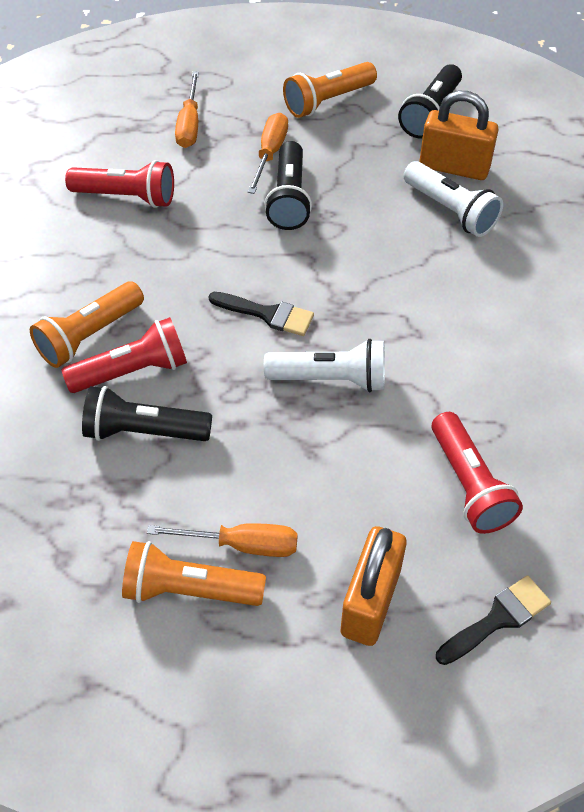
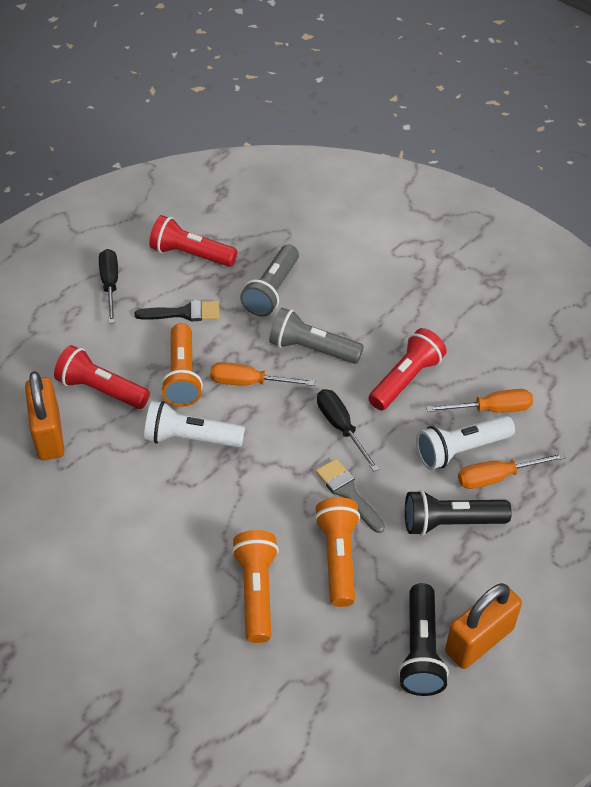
black brush: [208,292,314,336] [436,575,551,665] = 2 -> [135,300,219,322] = 1
black flashlight: [82,386,212,441] [264,141,312,230] [398,64,462,138] = 3 -> [398,583,449,696] [405,490,512,536] = 2
black screwdriver: none = 0 -> [99,249,118,324] [317,389,380,472] = 2
grey brush: none = 0 -> [316,459,385,533] = 1
grey flashlight: none = 0 -> [240,245,299,316] [269,308,364,364] = 2

